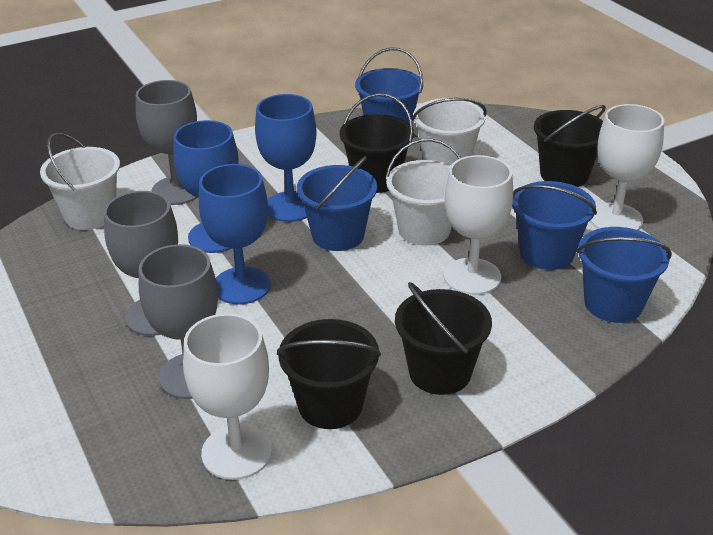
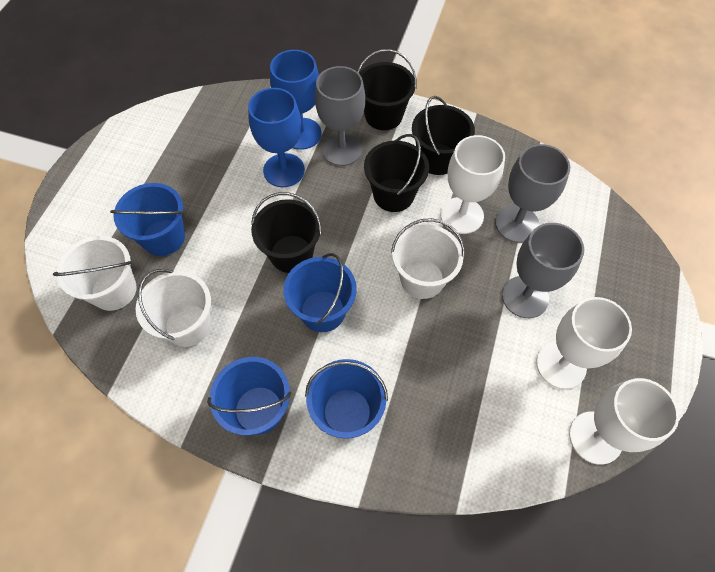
blue goblet: [173,120,239,253] [199,164,271,305] [255,94,317,222] = 3 -> [248,88,305,187] [270,50,322,150] = 2

